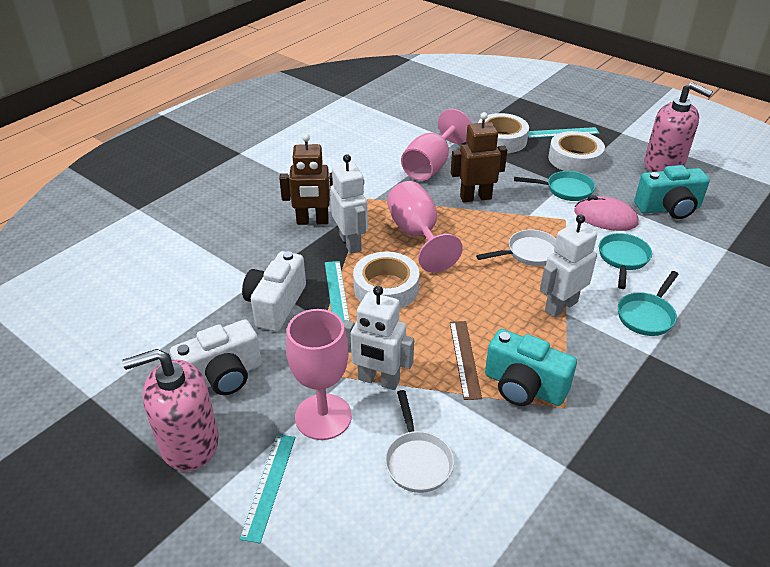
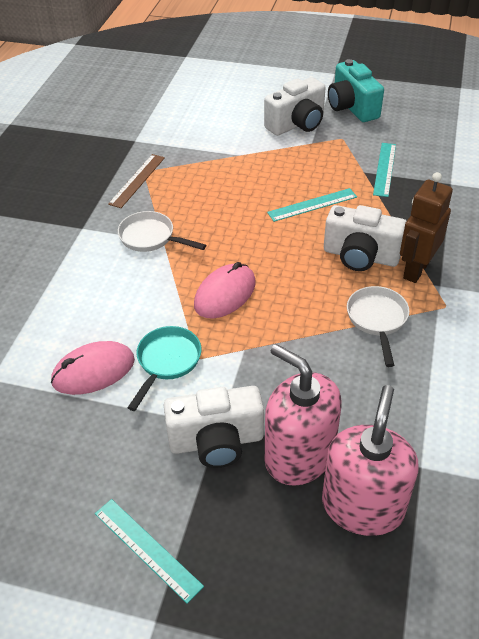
brown robot: [279,134,333,225] [451,112,507,202] = 2 -> [400,172,453,283] = 1
pink goblet: [286,309,352,440] [387,181,463,273] [401,109,471,181] = 3 -> none = 0
pink mouse: [574,195,638,231] = 1 -> [51,341,135,395] [194,262,256,319] = 2
turquoise camera: [485,329,577,406] [634,165,710,219] = 2 -> [328,59,384,122] = 1
turquoise pan: [514,171,595,201] [599,233,652,289] [618,271,679,336] = 3 -> [127,326,201,411] = 1
white camera: [170,319,262,395] [242,251,306,332] = 2 -> [164,386,264,468] [264,77,326,136] [324,205,406,271] = 3
white robot: [330,154,368,254] [343,286,414,390] [540,214,597,318] = 3 -> none = 0
white tape: [353,252,420,309] [478,113,529,153] [548,131,605,174] = 3 -> none = 0

